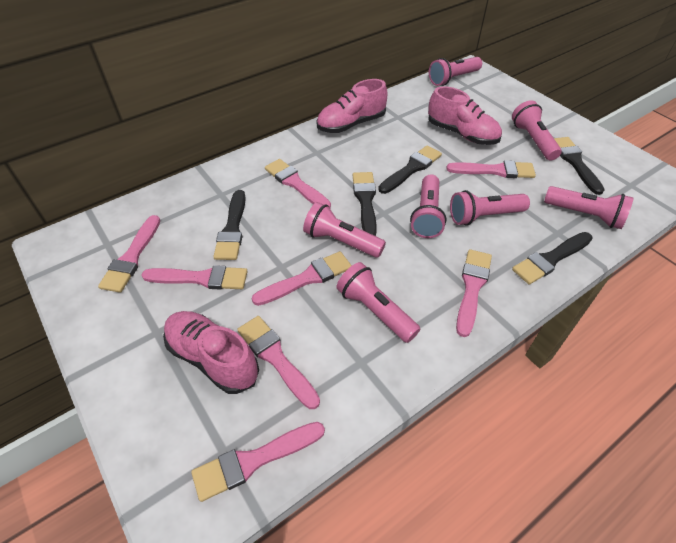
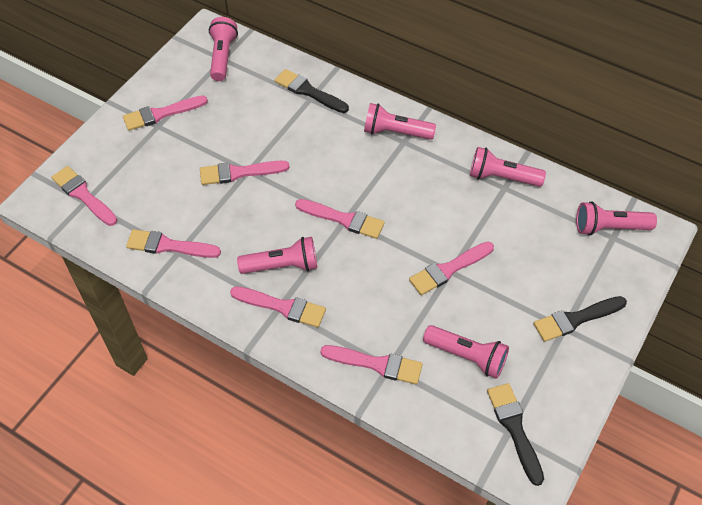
black brush: [213,190,246,260] [353,172,377,236] [378,145,442,194] [512,232,593,285] [554,137,605,195] = 5 -> [275,69,349,113] [487,383,544,486] [533,296,627,342] = 3
pink flashlight: [303,202,386,258] [337,262,420,343] [410,174,446,238] [429,57,482,86] [450,190,530,225] [512,100,562,161] [544,186,634,229] = 7 -> [209,17,238,81] [237,237,317,274] [364,103,436,140] [423,325,509,379] [470,147,546,187] [576,201,657,236] = 6
pink shoe: [163,311,259,394] [316,79,388,133] [428,86,502,145] = 3 -> none = 0

